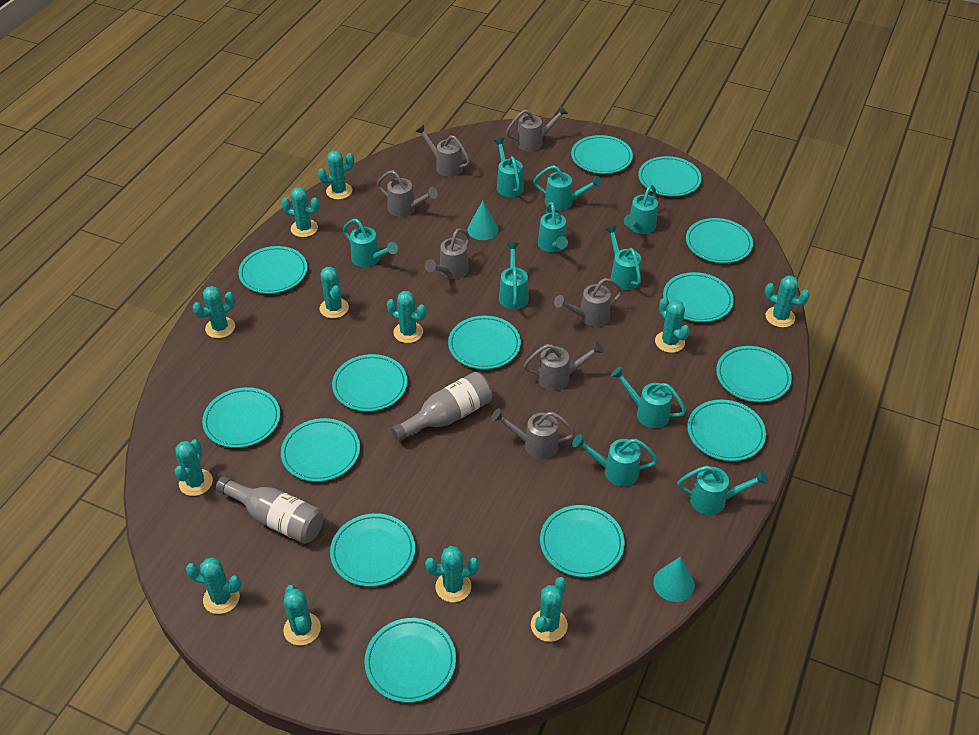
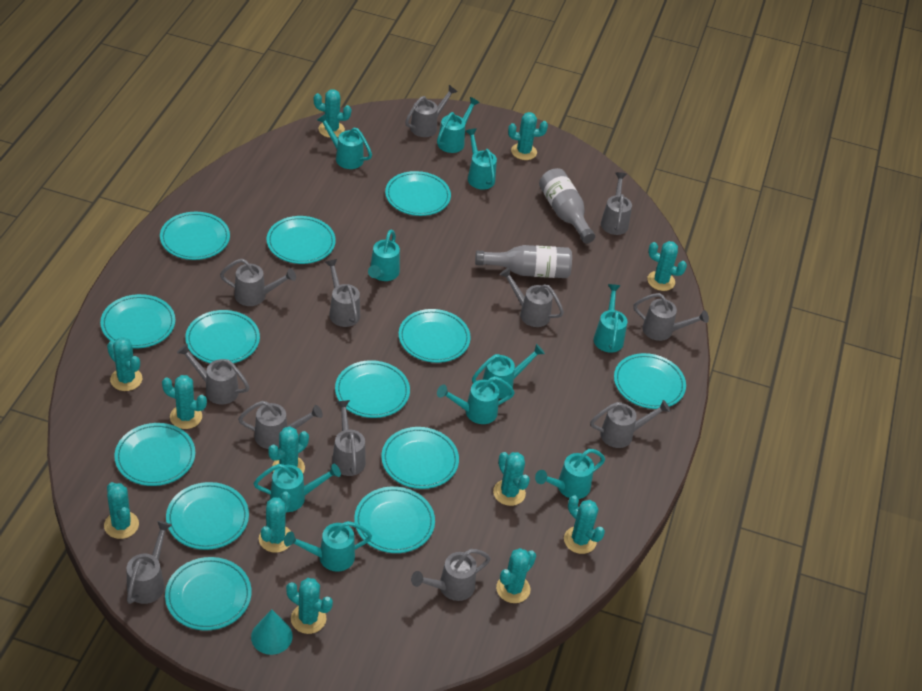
grey watering can: [377,170,438,217] [415,125,470,177] [425,228,470,279] [491,408,576,459] [506,106,568,152] [523,341,604,391] [554,278,623,327] = 7 -> [126,521,172,604] [177,344,250,405] [220,259,296,306] [238,401,323,449] [325,259,360,327] [332,400,366,476] [405,85,458,137] [411,549,491,601] [500,267,564,327] [590,400,670,448] [601,172,632,235] [633,293,709,341] = 12
turquoise cone: [467,201,499,240] [653,557,695,602] = 2 -> [251,610,293,655] = 1
turquoise plate: [202,387,280,448] [238,246,307,294] [281,418,360,482] [330,513,415,587] [332,354,407,412] [364,618,456,703] [448,316,521,369] [540,505,625,577] [571,135,633,174] [638,156,702,197] [663,272,734,322] [686,218,753,263] [687,400,766,461] [716,346,792,402] = 14 -> [100,294,175,348] [114,423,195,486] [160,212,230,260] [165,557,251,631] [166,482,249,550] [185,310,260,363] [267,216,336,264] [335,360,410,418] [354,486,435,553] [381,427,459,489] [385,171,451,216] [399,309,471,363] [614,353,686,409] = 13

